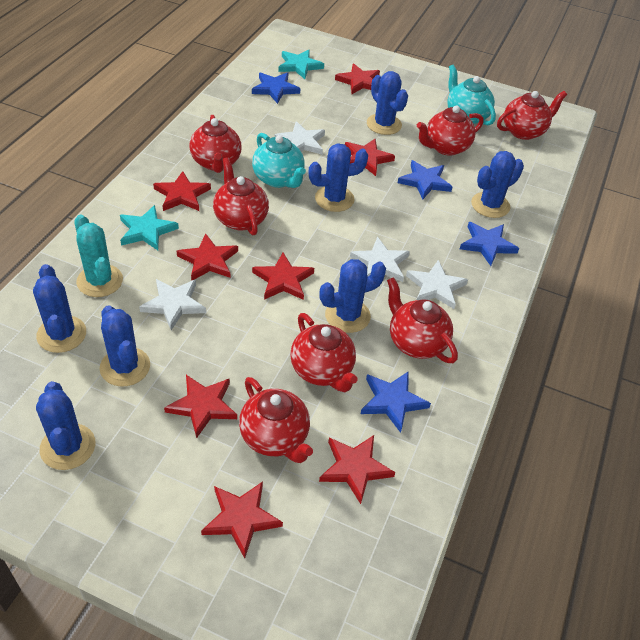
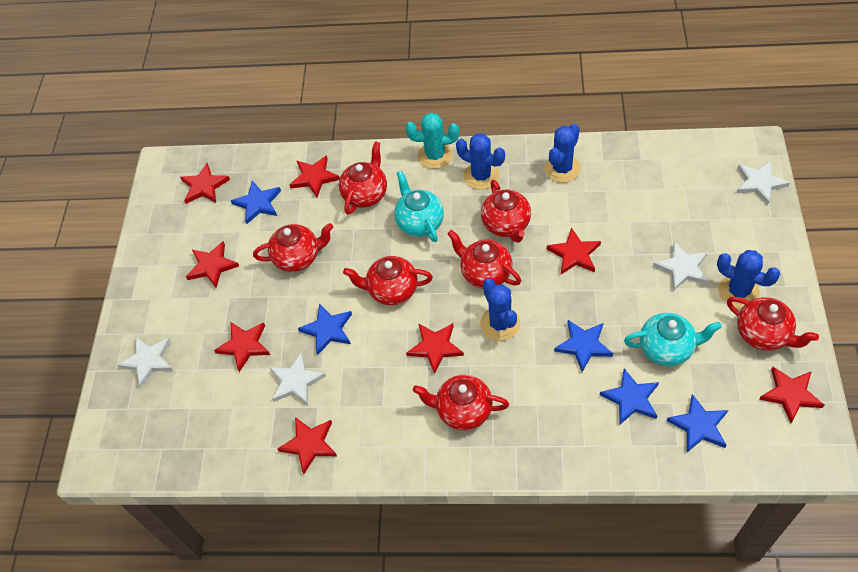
blue cactus: [33,264,86,353] [36,381,95,470] [100,305,150,386] [309,143,368,212] [319,259,386,333] [367,71,408,135] [471,151,524,218] = 7 -> [456,133,505,190] [480,279,520,341] [544,124,581,183] [717,250,780,308] = 4
blue star: [252,72,301,104] [361,371,431,433] [398,160,453,200] [460,222,519,266] = 4 -> [231,181,281,224] [298,303,352,355] [554,320,613,372] [600,368,659,424] [666,394,728,452] = 5
turquoise star: [120,205,179,250] [278,50,324,79] = 2 -> none = 0

